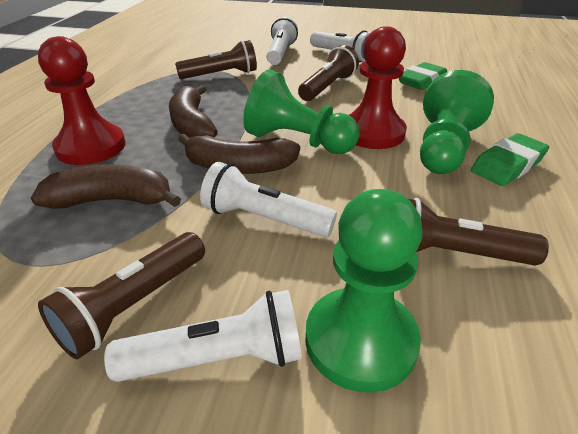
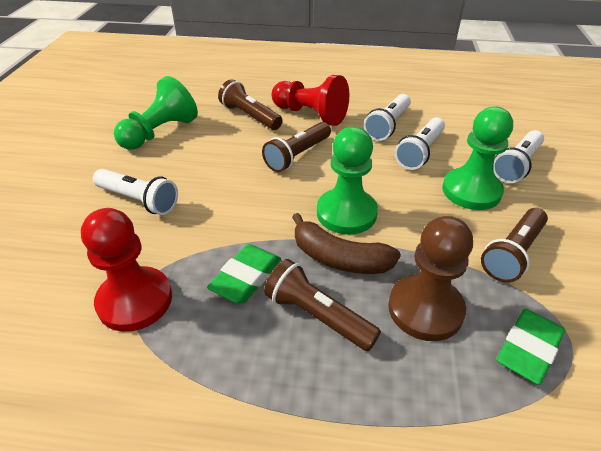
brown banana: [31,164,181,209] [169,85,218,138] [178,134,300,174] = 3 -> [292,213,401,274] = 1
brown pawn: none = 0 -> [388,216,473,341] = 1

